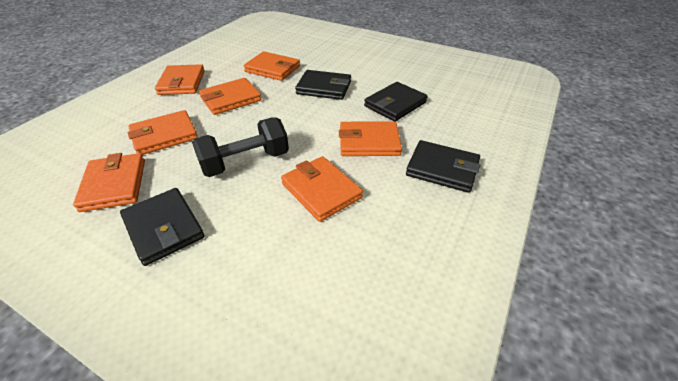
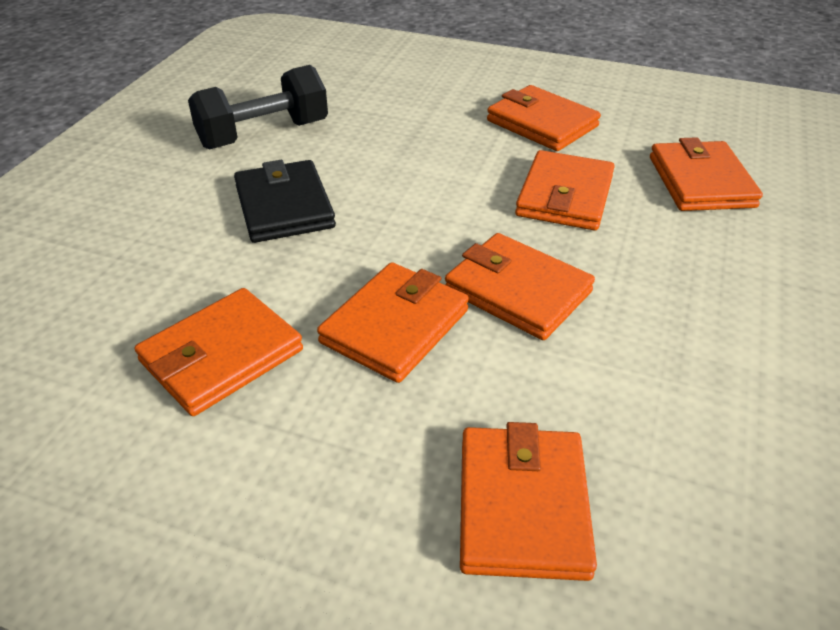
black wallet: [120,188,205,266] [295,70,351,100] [364,82,428,121] [406,140,481,193] = 4 -> [234,160,336,243] = 1

